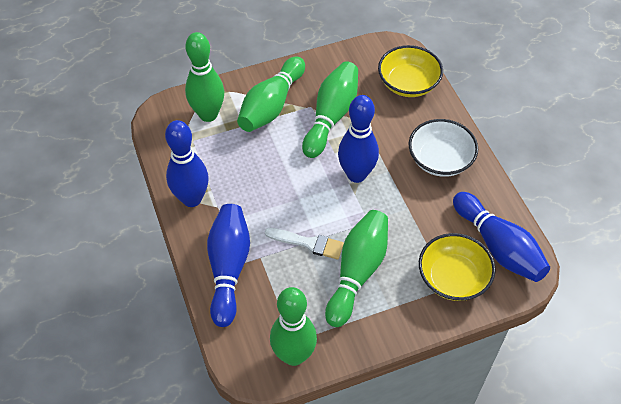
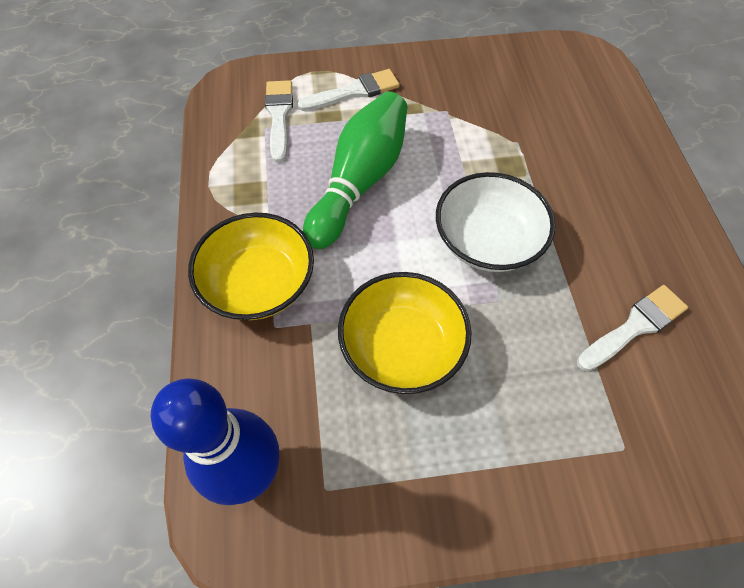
blue bowling pin: [165,120,209,207] [207,204,250,327] [338,95,379,183] [453,192,550,282] = 4 -> [151,378,279,505] = 1
green bowling pin: [185,32,224,122] [237,57,305,132] [270,287,317,366] [302,61,358,158] [325,210,388,327] = 5 -> [303,92,407,249] = 1
white brush: [265,228,344,259] = 1 -> [265,80,293,163] [297,69,400,111] [577,285,688,371] = 3

